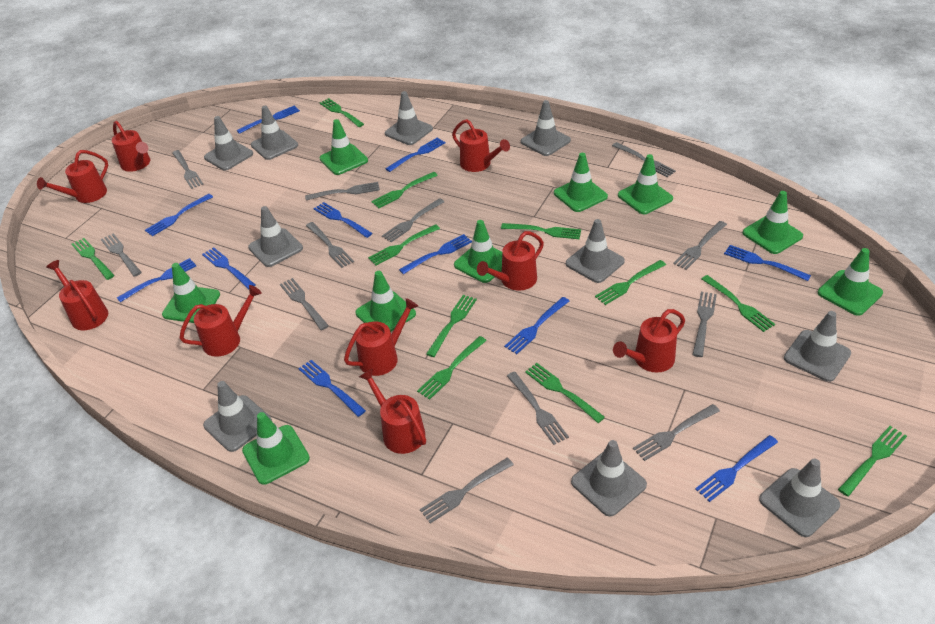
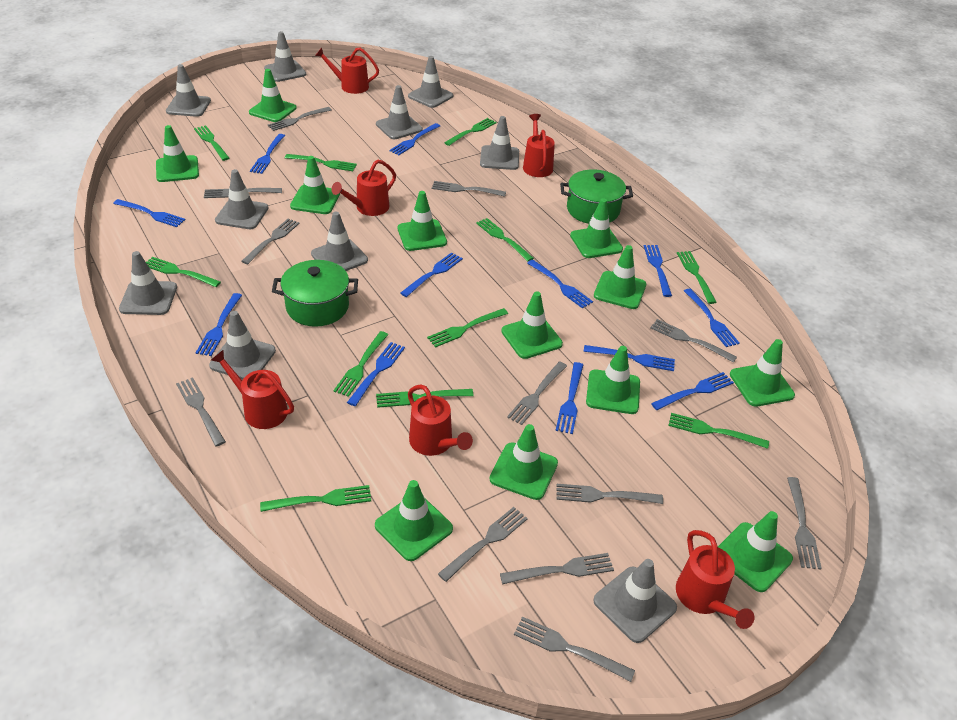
blue fork: [117,258,196,302] [145,194,213,236] [202,247,256,289] [236,106,300,134] [298,360,366,417] [314,202,372,238] [385,138,445,172] [399,234,472,274] [504,297,569,354] [695,435,778,502] [724,245,811,281] = 11 -> [113,199,185,227] [195,293,242,356] [250,134,285,174] [347,342,405,406] [389,123,440,155] [400,252,463,297] [527,260,593,308] [555,362,583,434] [583,345,675,371] [644,245,672,297] [651,372,734,410] [684,288,740,347] = 12
green pot: none = 0 -> [272,260,358,327] [560,170,633,224] = 2
green traffic cone: [162,263,220,323] [242,412,310,485] [320,119,368,175] [355,271,416,332] [454,220,502,283] [554,153,608,212] [618,154,673,214] [743,191,803,254] [818,248,883,316] = 9 -> [156,125,199,182] [249,69,297,122] [290,156,340,214] [375,480,453,561] [397,191,447,251] [490,424,558,500] [501,291,563,359] [570,198,623,258] [586,346,640,414] [594,245,646,309] [718,511,793,592] [730,339,795,407] = 12
red watering can: [37,150,108,203] [46,260,108,330] [112,121,150,172] [179,285,262,357] [344,298,418,376] [359,368,426,454] [452,119,510,172] [477,231,544,291] [613,309,685,372] = 9 -> [211,350,294,429] [315,48,379,94] [331,160,396,216] [408,384,473,456] [523,114,555,177] [676,530,754,629] = 6

